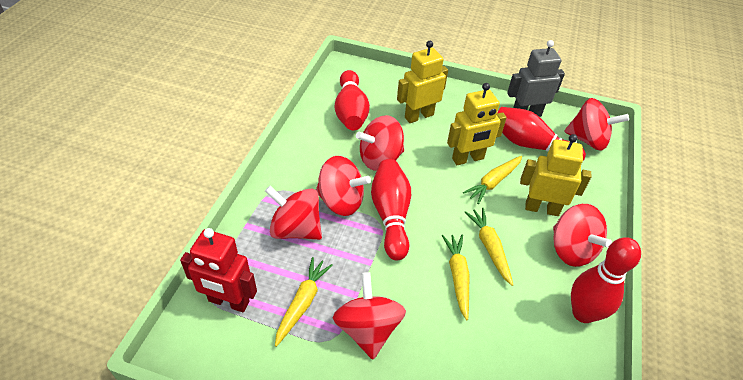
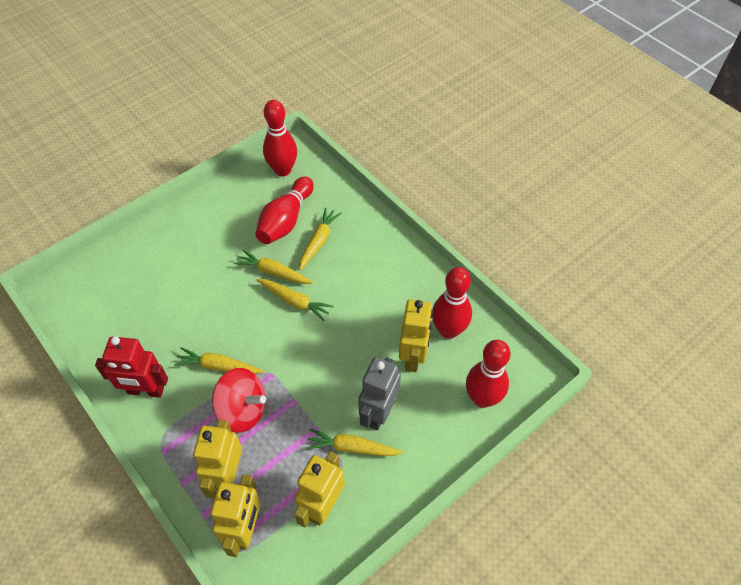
red spinning top: [265,186,322,240] [316,156,371,216] [333,272,406,359] [356,115,404,171] [553,204,612,267] [564,98,629,151] = 6 -> [212,368,266,433] = 1
yellow carrot: [275,257,333,347] [442,235,470,320] [463,156,522,204] [465,208,513,286] = 4 -> [174,347,264,374] [234,250,313,284] [257,279,334,321] [299,208,342,270] [306,429,403,456] = 5
yellow robot: [397,41,448,123] [447,83,507,165] [520,134,592,216] = 3 -> [193,420,242,498] [210,474,261,557] [294,451,345,527] [399,299,433,372] = 4

